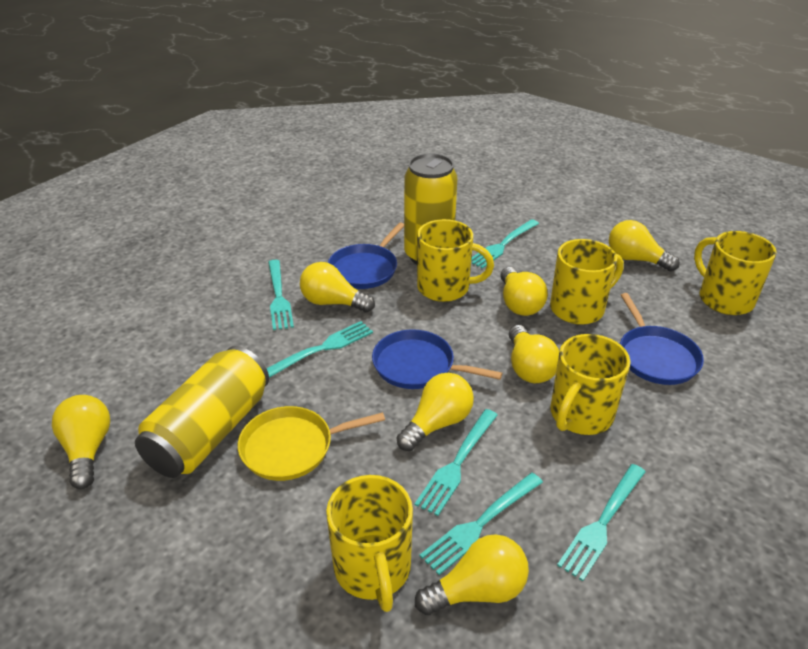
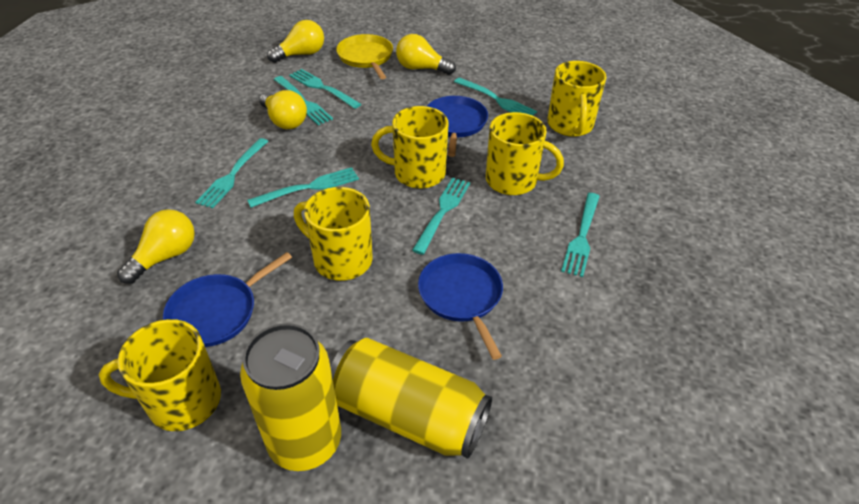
turquoise fork: [267,321,373,378] [268,260,294,330] [415,409,498,516] [420,473,543,575] [471,219,539,269] [557,464,646,581] = 6 -> [195,138,269,208] [247,167,359,208] [274,76,333,125] [289,69,361,109] [412,177,470,255] [454,77,537,116] [561,193,600,277] = 7
yellow light bulb: [52,395,110,489] [300,262,375,313] [396,373,474,451] [415,534,529,615] [500,267,548,316] [509,325,560,383] [609,220,680,271] = 7 -> [117,209,195,284] [259,90,307,129] [267,20,324,63] [396,34,456,75] = 4

